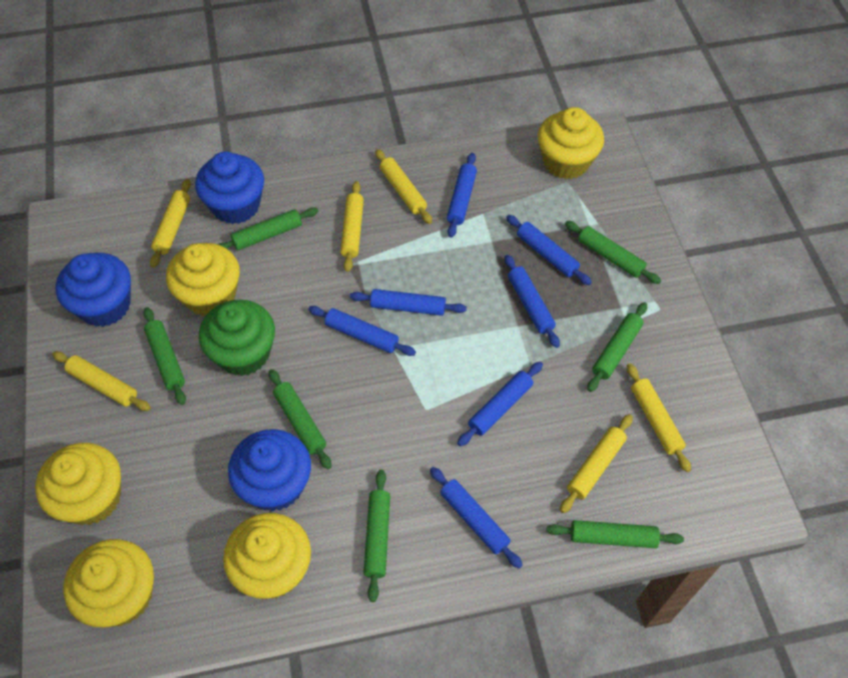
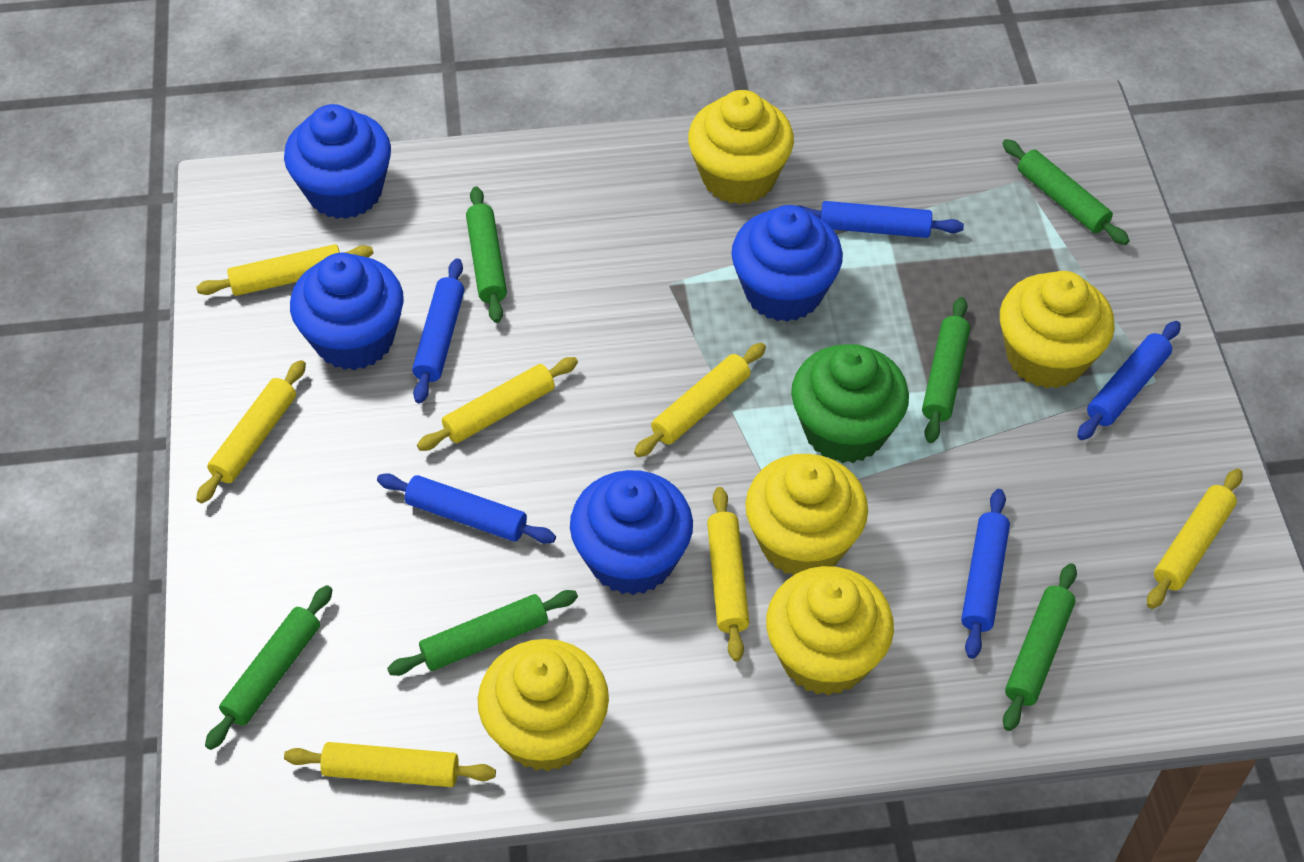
blue cupcake: [56,253,131,327] [195,152,264,224] [228,429,311,511] = 3 -> [284,104,391,219] [290,253,404,370] [570,470,693,595] [731,205,843,322] = 4
blue rolling pin: [309,306,416,356] [350,289,467,316] [430,467,523,569] [447,153,477,238] [457,362,543,446] [505,255,560,348] [506,215,592,285] = 7 -> [377,473,556,544] [412,258,464,404] [799,201,964,238] [961,489,1010,659] [1077,321,1181,440] = 5
green rolling pin: [143,307,186,405] [218,207,319,250] [269,369,332,469] [363,470,390,602] [547,520,684,548] [565,221,661,284] [587,302,647,392] = 7 -> [205,585,332,750] [387,590,578,676] [466,186,507,323] [922,297,970,443] [1002,139,1130,245] [1003,563,1077,731] = 6
yellow rolling pin: [52,351,151,411] [150,179,191,268] [340,181,364,272] [375,149,432,224] [560,414,633,513] [627,363,691,472] = 6 -> [196,244,373,296] [196,360,306,503] [284,742,496,787] [417,357,578,451] [634,343,766,457] [707,487,749,661] [1147,469,1243,609] = 7

